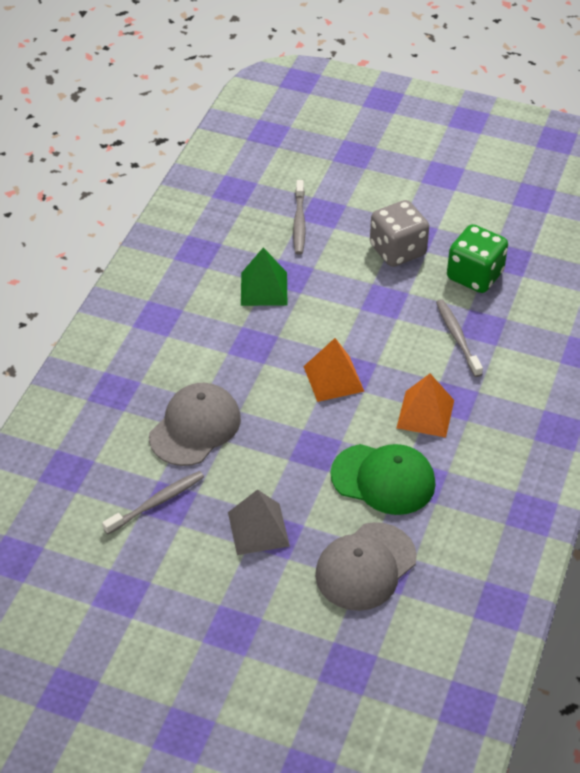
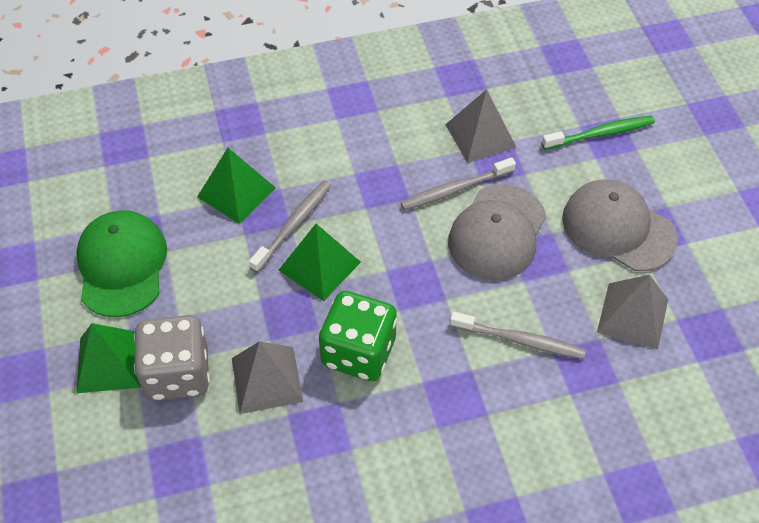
green pyramid: [241,247,287,306] = 1 -> [76,323,141,393] [197,148,276,224] [279,224,361,301] = 3
green toothbrush: none = 0 -> [542,116,655,150] = 1
grey pyramid: [228,489,290,555] = 1 -> [232,341,303,414] [445,89,517,163] [597,275,668,349] = 3
orange pyramid: [303,338,365,402] [396,374,454,438] = 2 -> none = 0

